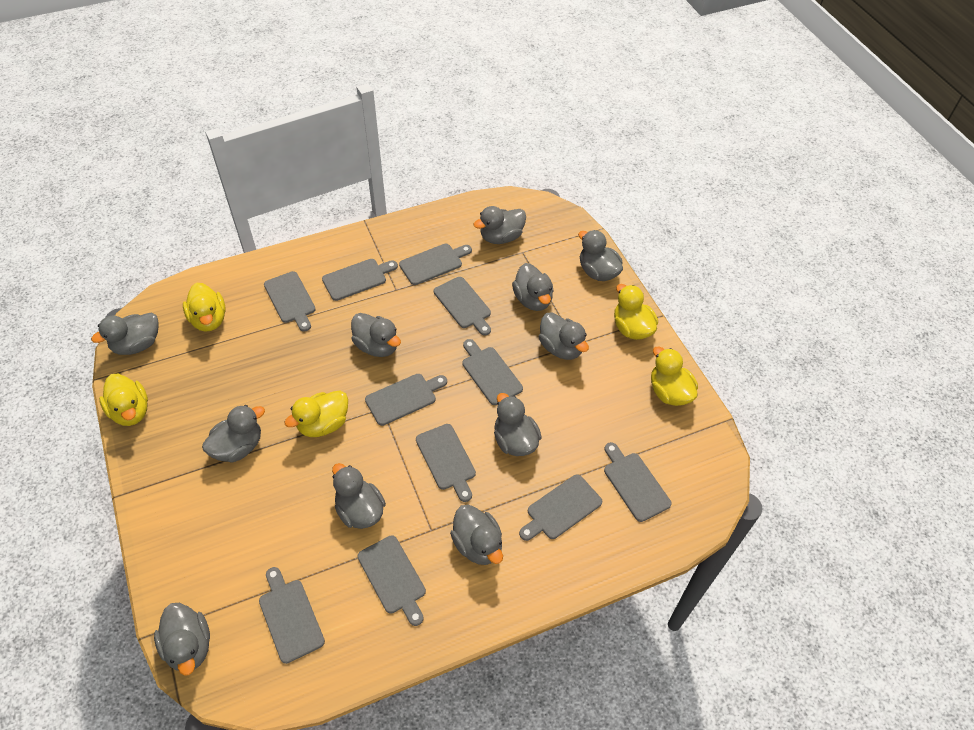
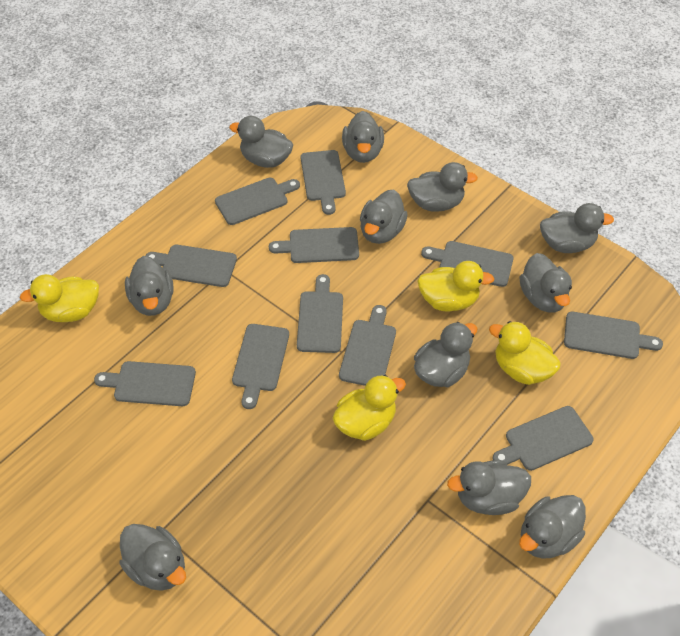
yellow duck: [99,374,148,426] [183,283,226,332] [284,390,348,437] [614,284,658,340] [651,346,698,406] = 5 -> [20,274,99,322] [333,375,406,441] [417,261,494,311] [489,321,561,385] = 4

